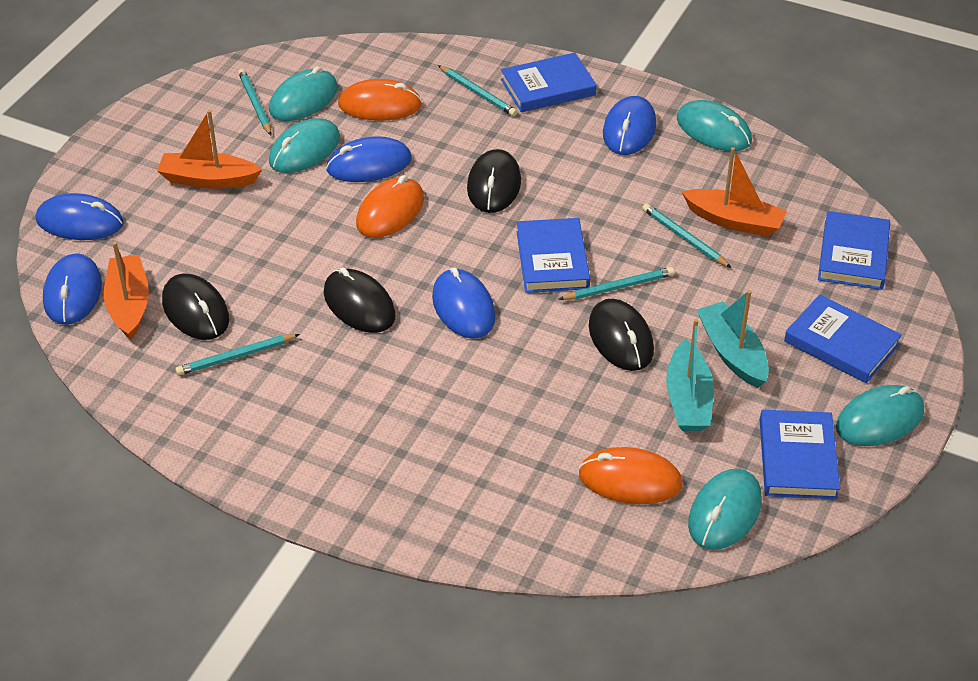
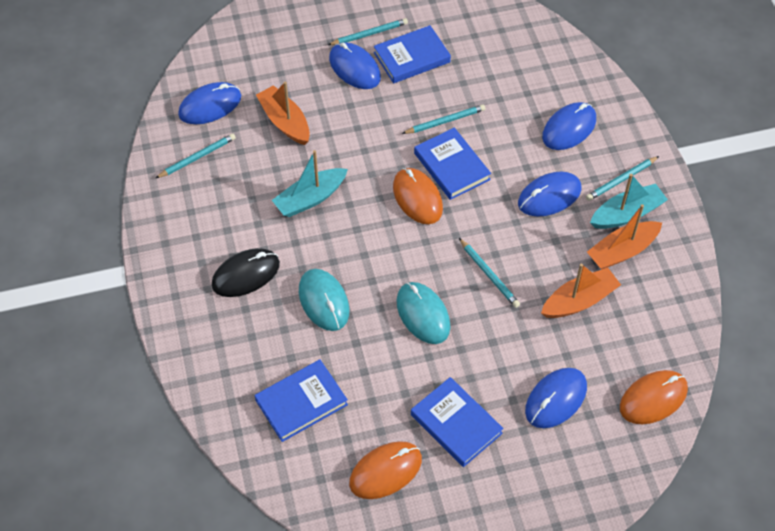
black mouse: [162,274,229,340] [324,268,396,333] [467,149,521,213] [589,299,654,371] = 4 -> [211,248,280,297] = 1
blue book: [501,53,597,112] [517,218,590,293] [760,410,840,499] [784,294,902,383] [818,211,890,290] = 5 -> [255,360,348,442] [374,25,451,83] [411,377,504,467] [414,128,491,200] = 4
turquoise mouse: [269,66,338,121] [269,118,340,173] [677,100,752,151] [688,469,762,550] [836,385,924,446] = 5 -> [299,269,349,331] [396,282,451,344] = 2

